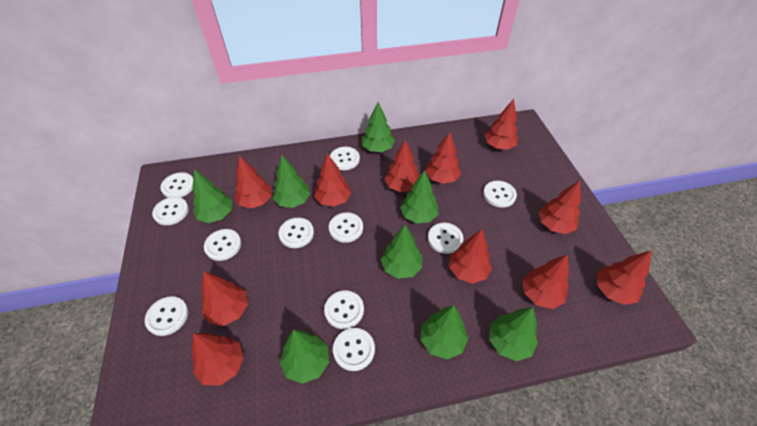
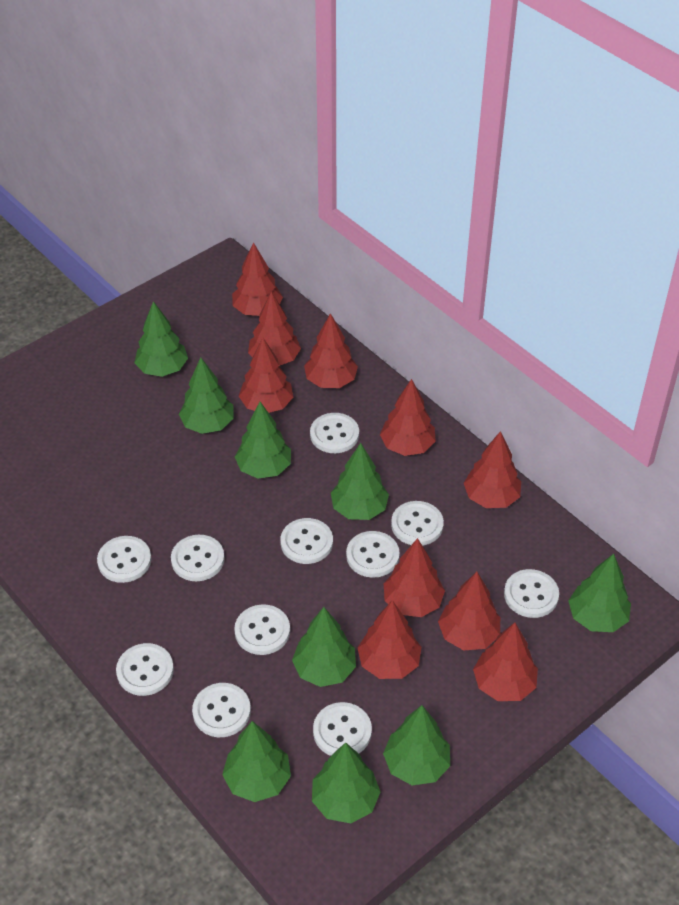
green tree: [192,170,232,223] [273,155,310,208] [280,330,329,384] [362,102,395,152] [381,225,422,279] [400,170,438,224] [421,305,468,359] [489,307,538,361] = 8 -> [134,301,188,377] [179,357,234,434] [222,721,291,802] [235,402,291,479] [292,607,356,687] [312,742,381,823] [331,443,389,520] [383,705,450,785] [568,554,631,632] = 9
red tree: [192,333,244,386] [201,272,248,326] [234,155,272,209] [314,153,351,207] [384,140,420,192] [425,132,461,184] [449,229,492,284] [485,99,518,150] [523,254,569,309] [539,181,581,234] [597,250,652,305] = 11 -> [232,242,283,316] [239,338,293,413] [248,292,301,366] [304,313,358,388] [358,600,421,679] [380,379,436,456] [384,538,445,617] [438,572,500,650] [464,431,521,508] [473,623,538,701] = 10

